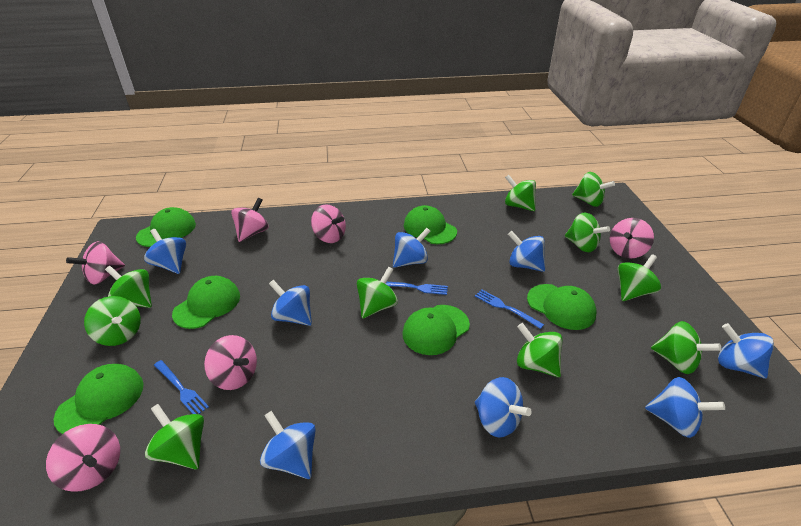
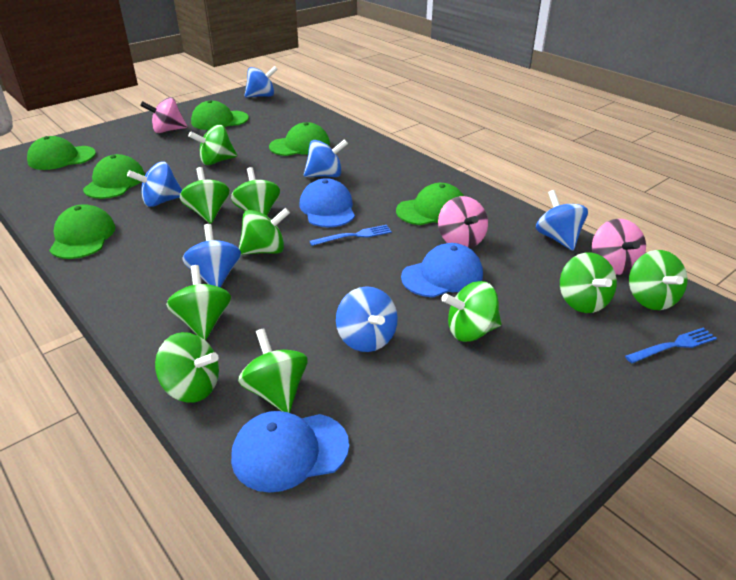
blue cap: none = 0 -> [231,411,349,493] [299,178,355,227] [401,243,483,297] = 3
blue fork: [154,360,209,414] [386,282,448,295] [475,290,544,329] = 3 -> [310,225,392,246] [625,328,717,363] = 2
blue spinning top: [144,229,186,274] [260,411,316,479] [269,280,312,326] [393,228,431,268] [475,377,532,438] [508,231,545,272] [645,377,725,438] [718,323,774,379] = 8 -> [127,161,182,207] [182,224,241,287] [244,66,278,98] [304,139,348,177] [336,286,398,352] [536,190,588,251] = 6
pink spinning top: [46,424,120,492] [66,241,125,285] [204,335,257,390] [231,198,269,242] [311,204,346,243] [610,218,654,258] = 6 -> [140,97,187,133] [438,196,488,248] [592,219,646,275] = 3

